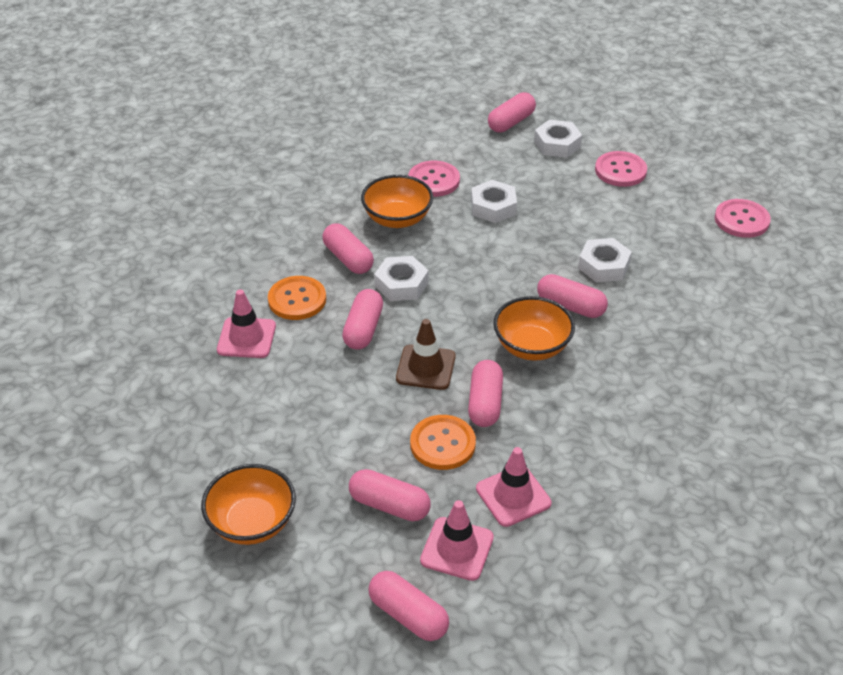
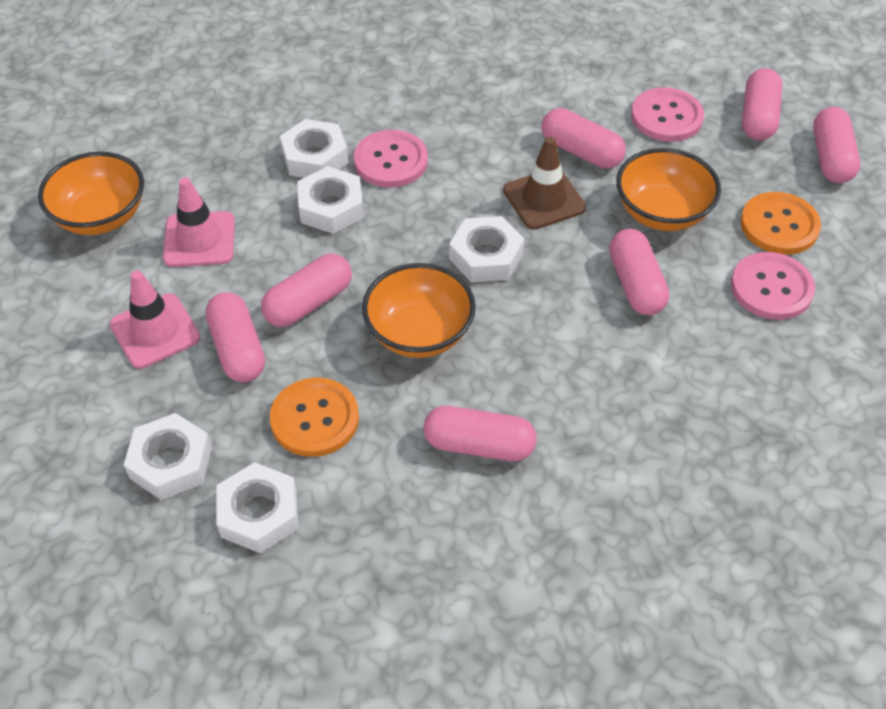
pink traffic cone: [217,289,276,358] [420,500,494,581] [476,447,551,527] = 3 -> [110,270,200,369] [163,177,235,267] = 2
white nut: [374,256,429,301] [471,180,517,223] [534,120,582,158] [578,238,632,283] = 4 -> [124,413,212,500] [216,462,298,553] [280,119,348,178] [297,166,364,234] [449,216,524,282] = 5

